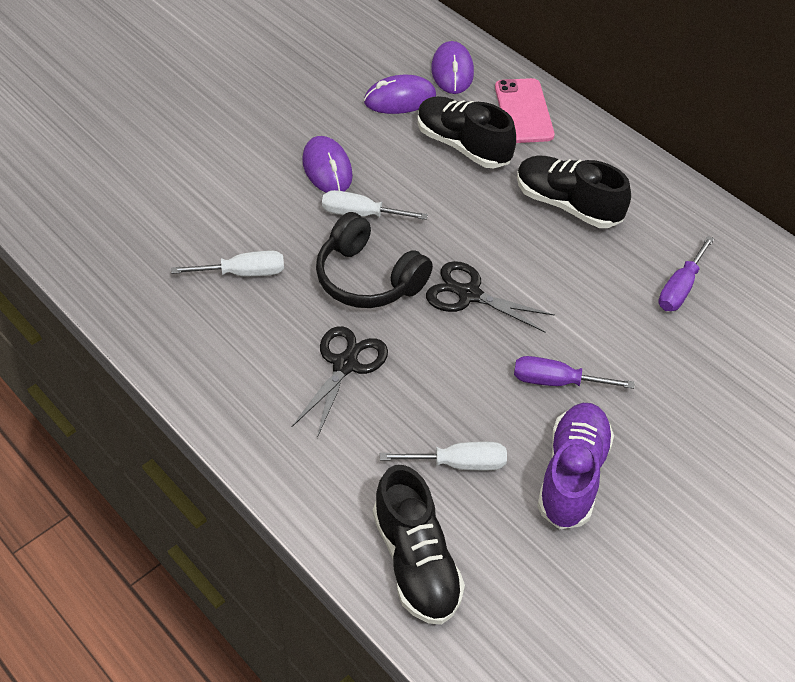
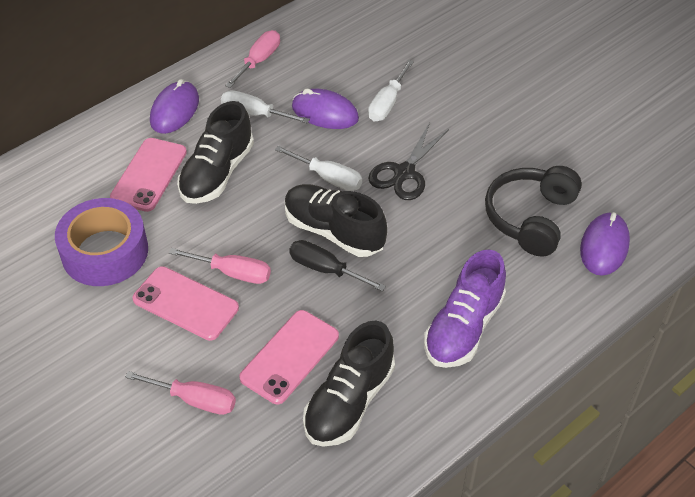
black scissors: [292,326,388,438] [426,261,555,332] = 2 -> [368,123,449,200] = 1
black screwdriver: none = 0 -> [289,240,386,291] = 1
pink phone: [495,78,555,143] = 1 -> [110,138,187,212] [132,266,239,341] [239,310,339,404] = 3
pink screwdriver: none = 0 -> [125,371,236,415] [169,248,271,284] [225,30,280,88] = 3
purple screwdriver: [514,356,635,389] [658,236,714,311] = 2 -> none = 0
purple tape: none = 0 -> [55,198,148,286] = 1

